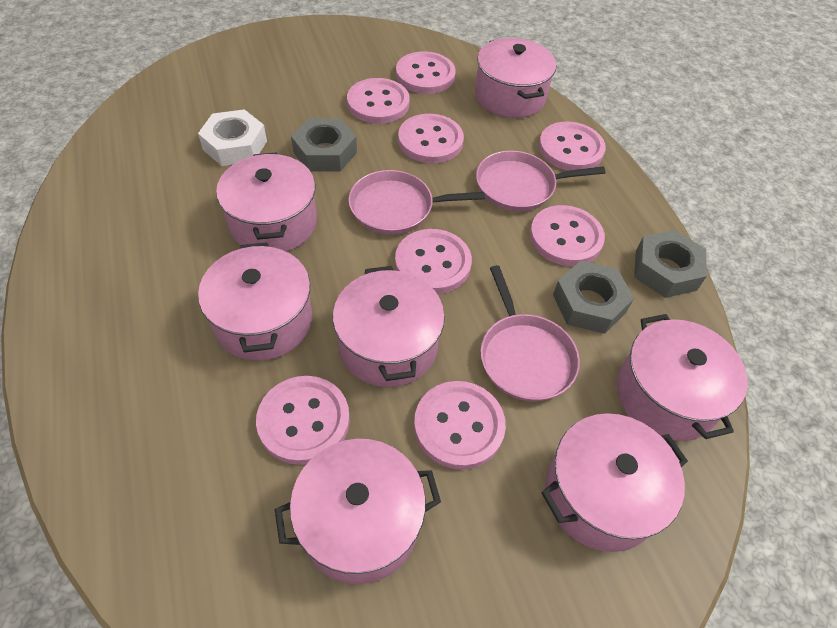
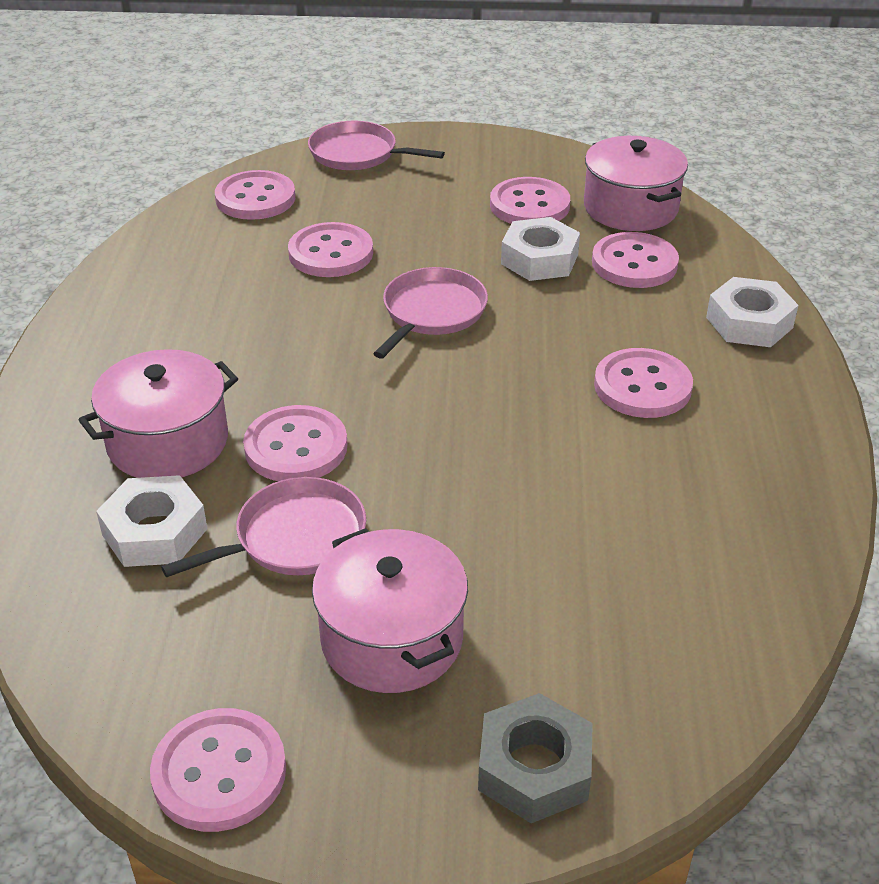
grey nut: [291,118,357,172] [553,261,634,334] [634,230,707,298] = 3 -> [478,693,593,823] = 1
pink button: [256,376,350,465] [347,78,410,124] [395,229,472,294] [396,51,456,94] [398,114,464,164] [414,381,506,470] [530,205,605,266] [539,122,606,171] = 8 -> [150,708,286,832] [215,170,295,220] [243,405,347,481] [288,222,373,277] [490,177,570,224] [592,232,679,288] [594,348,693,418] = 7
pink pot: [198,242,312,361] [216,153,317,252] [275,439,441,584] [333,266,445,387] [475,38,556,118] [541,413,688,552] [617,314,748,441] = 7 -> [79,349,238,478] [312,528,468,693] [584,136,688,231] = 3
white nut: [198,109,267,166] = 1 -> [96,475,207,567] [501,217,580,281] [706,277,799,347] = 3

